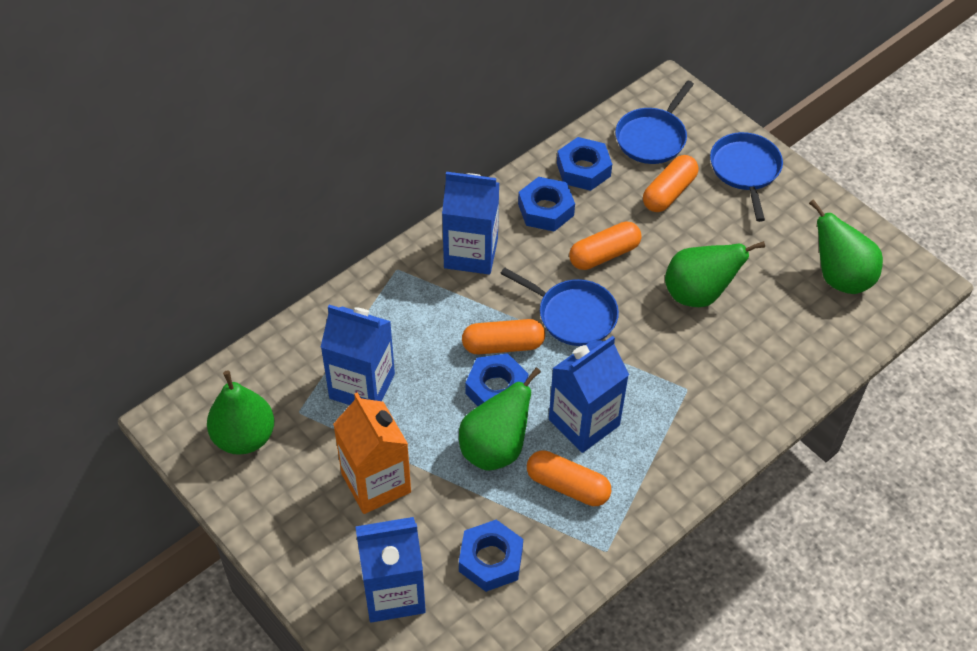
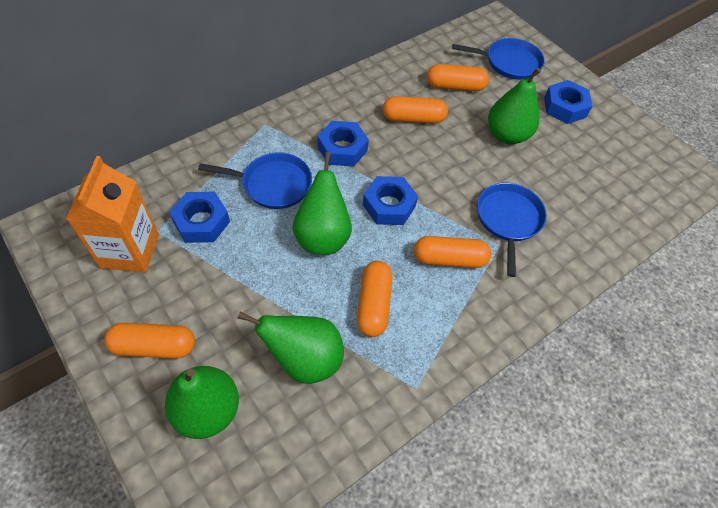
blue carton: [321,305,395,405] [355,517,426,622] [442,172,499,274] [549,336,629,453] = 4 -> none = 0
orange capsule: [462,319,545,354] [527,450,611,506] [569,222,642,270] [643,155,698,212] = 4 -> [104,323,195,359] [357,261,393,337] [383,96,448,123] [414,236,491,268] [427,64,489,91] = 5

